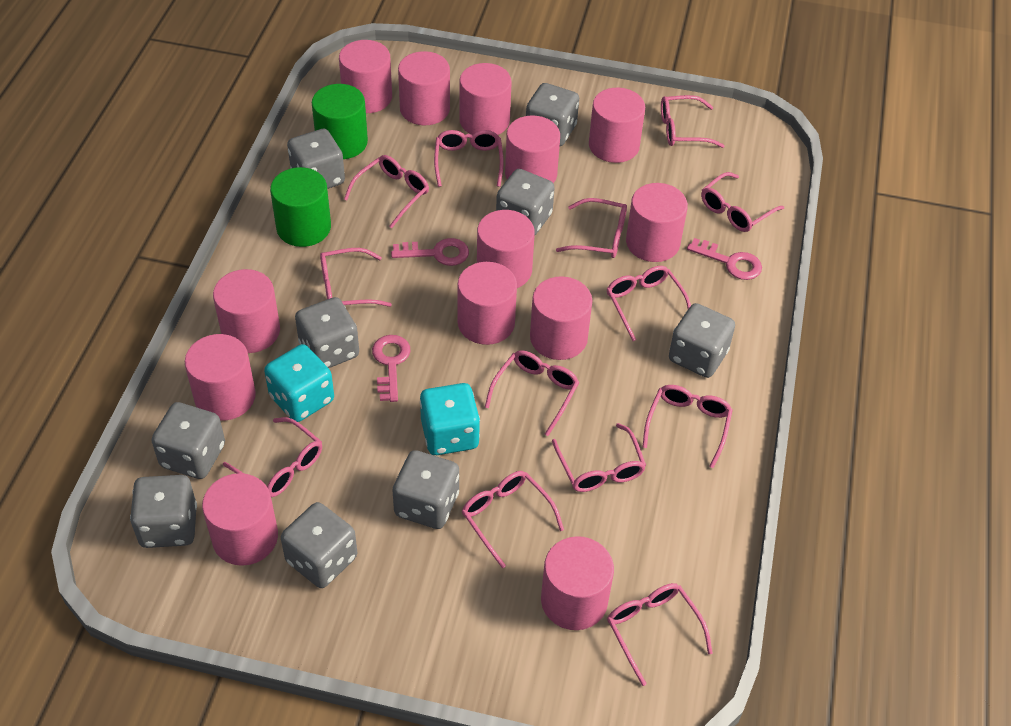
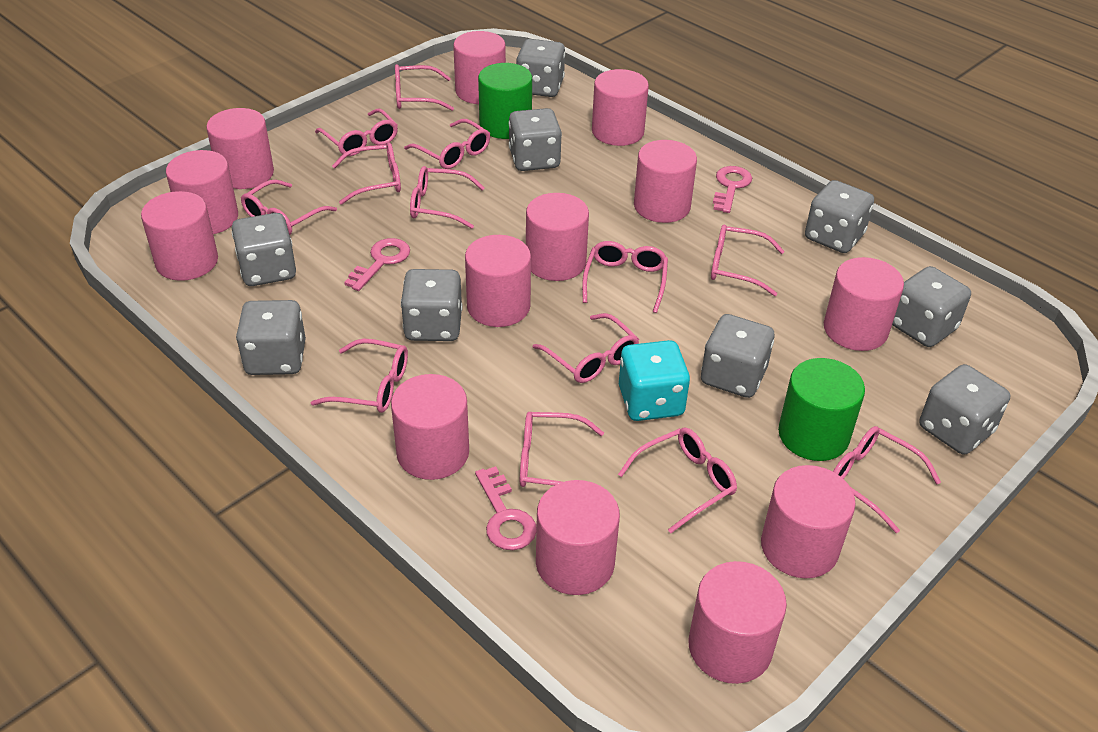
turquoise dice: [264,344,334,422] [420,383,480,455] = 2 -> [619,340,690,421] = 1

